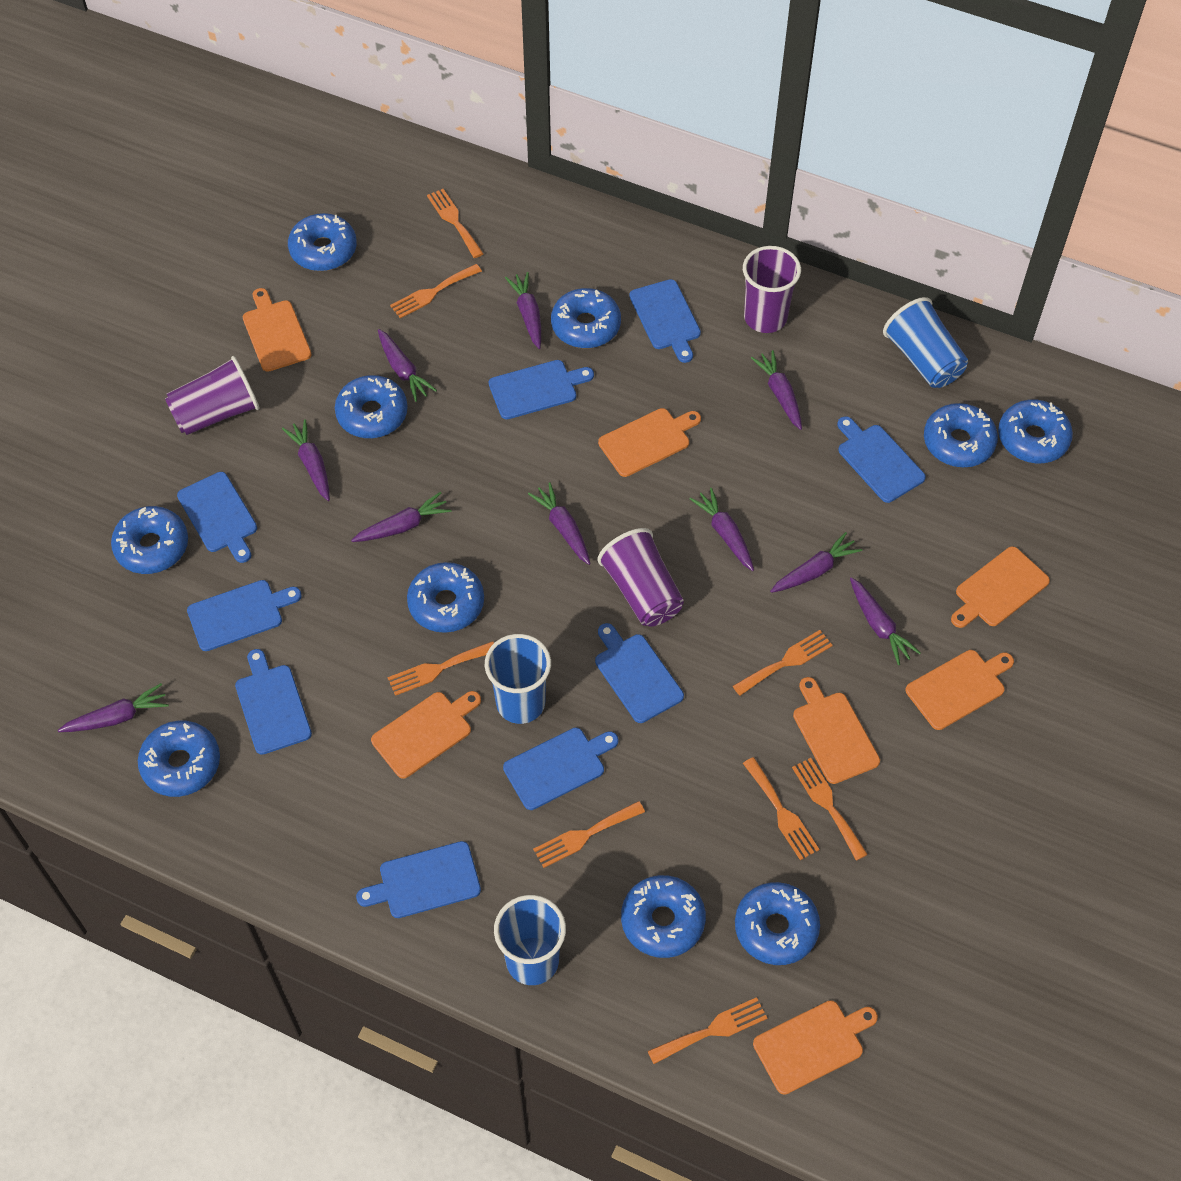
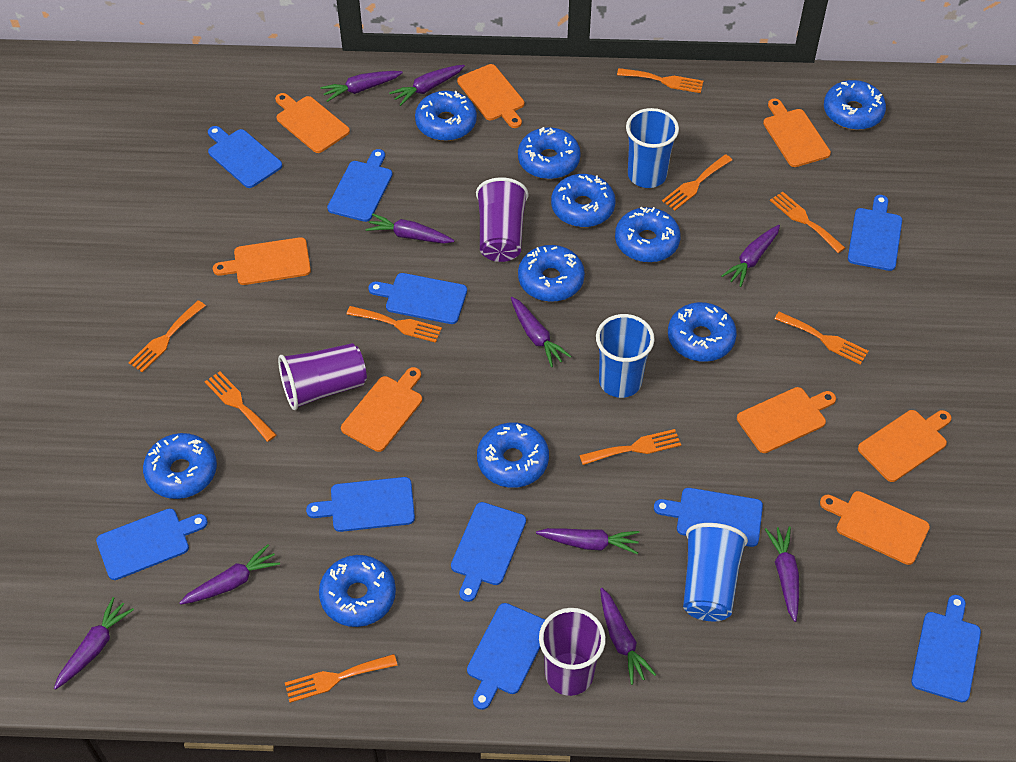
blue cutting board: [177,472,257,563] [187,580,302,651] [235,649,312,755] [356,841,481,918] [489,360,594,419] [503,728,618,810] [595,623,684,723] [629,279,701,363] [837,416,926,503] = 9 -> [96,508,208,580] [208,126,282,188] [306,477,415,532] [327,149,393,222] [368,273,467,324] [451,502,526,602] [467,603,545,710] [654,488,763,547] [848,195,902,271] [911,595,981,703] = 10
orange cutting board: [243,288,311,372] [371,691,481,779] [598,408,701,477] [753,1000,878,1095] [793,677,880,784] [906,650,1014,730] [951,547,1050,628] = 7 -> [213,237,311,285] [275,93,350,153] [341,367,422,452] [457,64,524,128] [737,387,836,453] [763,99,831,167] [820,491,930,565] [858,410,951,482] = 8
orange fork: [388,641,494,696] [390,264,482,318] [427,189,484,258] [533,801,645,868] [648,997,767,1064] [733,630,833,696] [743,757,820,860] [792,758,868,861] = 8 -> [128,300,206,373] [205,371,276,442] [285,654,398,703] [346,306,442,343] [579,429,681,465] [617,68,703,93] [662,154,732,211] [770,191,845,253] [774,312,869,365] = 9

